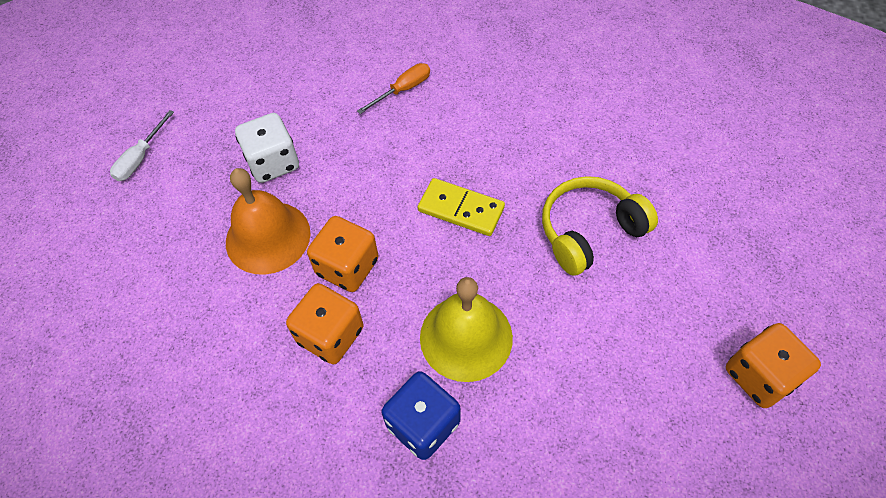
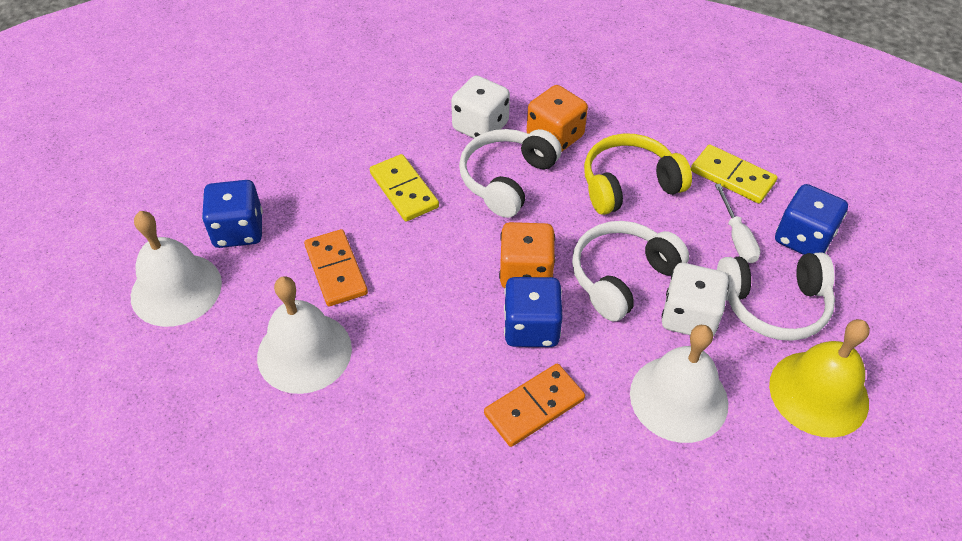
blue dice: [381,371,460,460] = 1 -> [202,180,263,248] [504,277,563,347] [775,184,848,255] = 3
orange bell: [226,168,310,275] = 1 -> none = 0
orange dice: [286,283,364,364] [307,216,379,292] [726,323,821,408] = 3 -> [499,222,555,288] [527,85,588,152] = 2
orange domino: none = 0 -> [304,229,368,306] [484,364,585,447] = 2
orange screwdriver: [357,63,430,114] = 1 -> none = 0
white bell: none = 0 -> [131,211,222,327] [257,276,352,394] [630,325,728,443] = 3
white dice: [235,113,299,183] = 1 -> [451,75,510,138] [662,263,729,336] = 2
white headphones: none = 0 -> [459,129,562,218] [572,221,689,322] [717,252,835,341] = 3
yellow domino: [418,178,505,236] = 1 -> [370,154,439,222] [691,144,777,204] = 2

